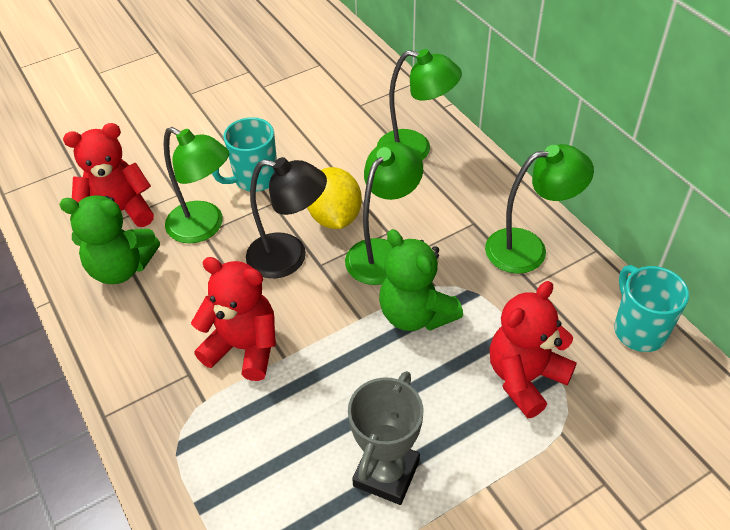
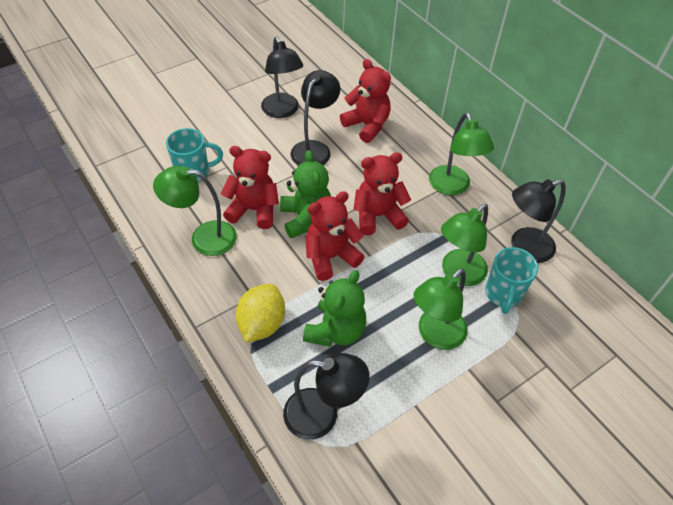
black lamp: [246,157,327,278] = 1 -> [261,36,303,118] [283,353,369,440] [291,70,340,166] [511,179,566,263] = 4
grey trophy: [348,371,423,505] = 1 -> none = 0
red teddy bear: [63,123,154,227] [191,257,276,381] [489,281,577,418] = 3 -> [220,146,279,229] [306,191,364,281] [340,59,391,143] [353,152,411,235] = 4

